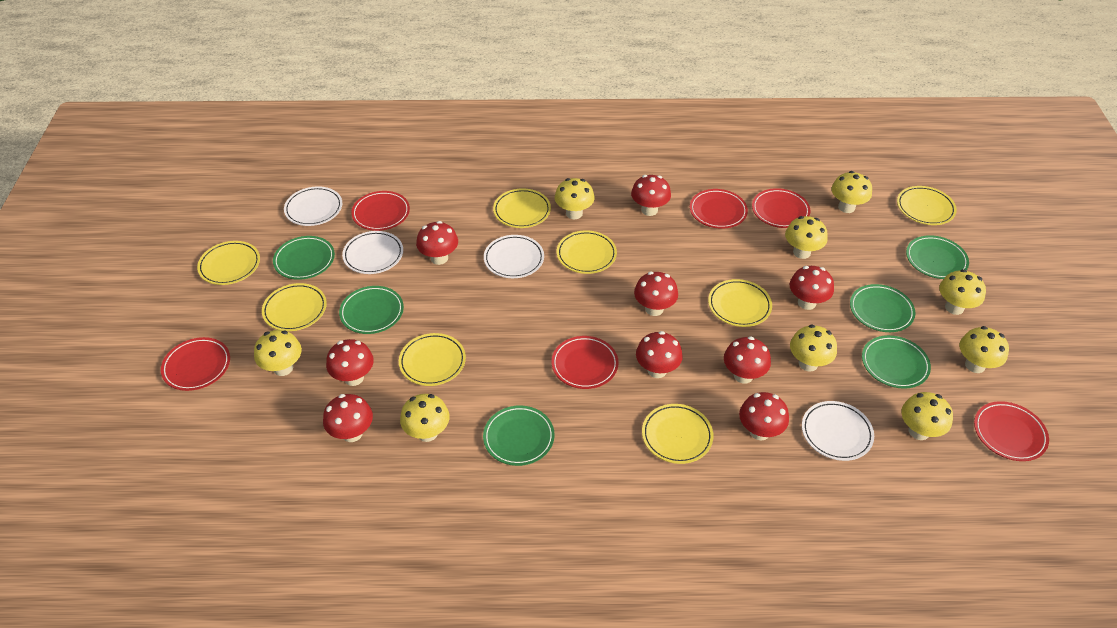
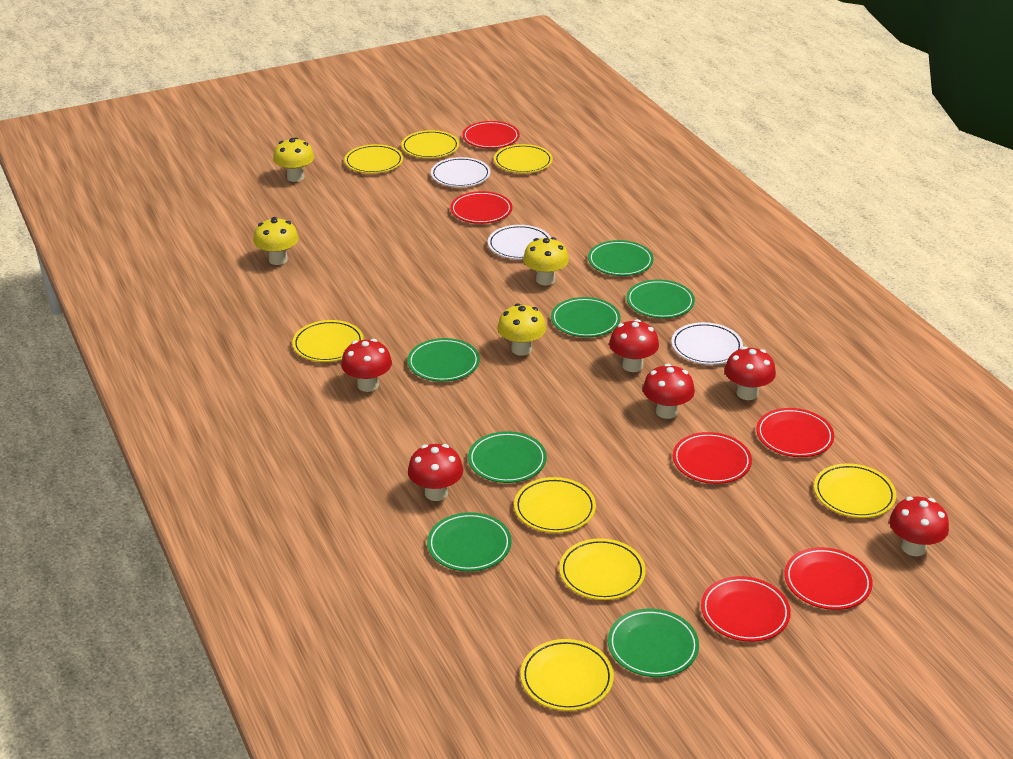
green plate: [273,236,335,280] [339,286,404,334] [483,405,554,466] [850,284,915,332] [862,335,931,389] [906,235,969,279] = 6 -> [407,338,480,382] [427,512,512,572] [468,431,547,483] [551,297,620,337] [588,240,654,276] [608,609,699,677] [626,279,695,318] = 7
red mushroom: [323,394,373,442] [326,339,374,386] [416,221,458,265] [631,175,671,216] [634,271,678,316] [636,331,683,378] [724,336,771,384] [739,392,789,440] [790,266,834,310] = 9 -> [341,339,392,392] [408,444,463,501] [609,319,659,372] [643,364,695,419] [724,346,776,400] [889,497,949,556] = 6
white plate: [284,186,342,226] [342,231,403,274] [484,235,544,278] [802,401,874,461] = 4 -> [431,157,490,187] [488,225,551,259] [671,322,743,365] = 3
yellow mushroom: [254,330,302,376] [400,394,450,442] [555,178,595,220] [785,216,828,259] [790,325,837,372] [831,171,872,213] [901,392,953,440] [939,269,986,315] [959,326,1009,373] = 9 -> [253,217,299,265] [273,137,315,182] [497,303,546,356] [523,237,569,286] = 4

